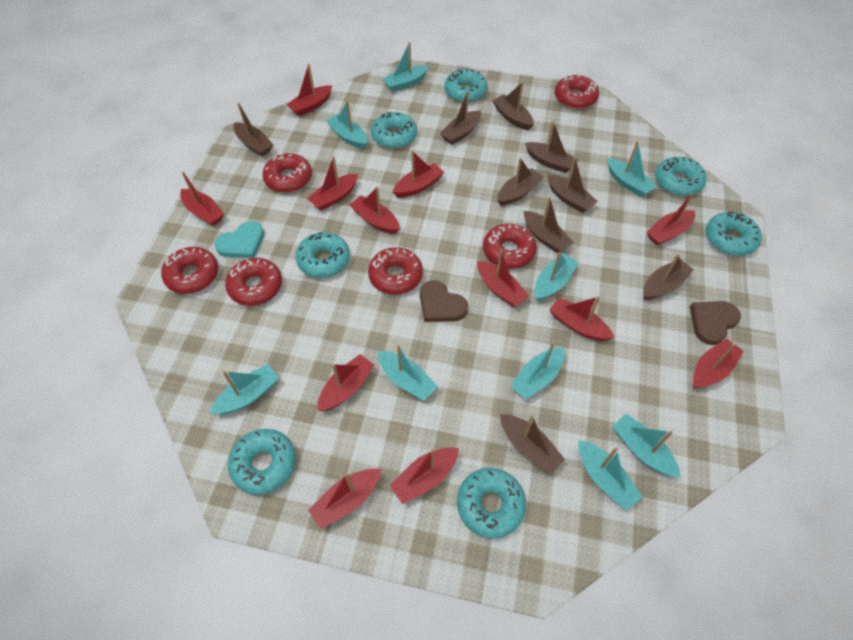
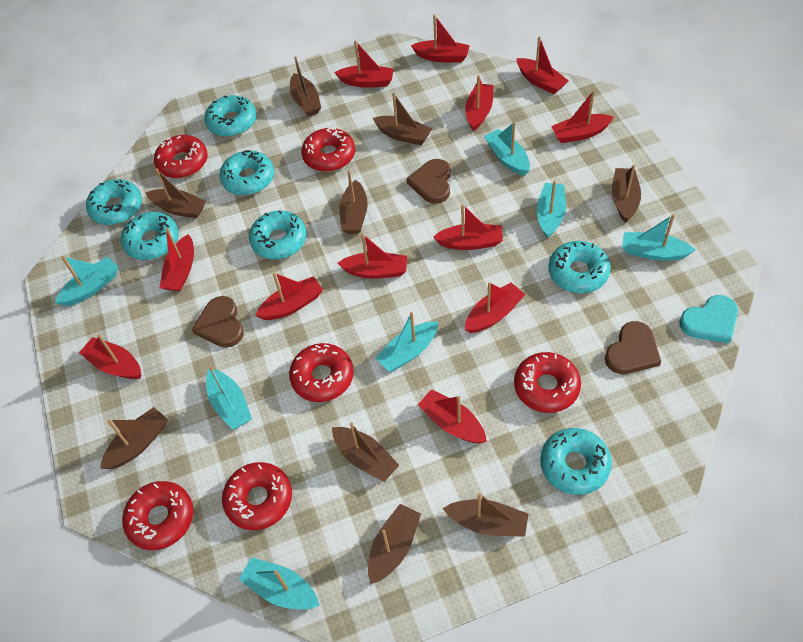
brown heart: [420,280,468,322] [690,301,741,345] = 2 -> [192,296,244,348] [407,159,451,204] [605,321,661,374] = 3
turquoise boat: [210,364,279,415] [326,101,367,149] [378,345,438,401] [382,42,429,92] [511,342,565,399] [535,252,579,301] [578,440,642,510] [607,141,657,197] [612,414,681,477] = 9 -> [55,256,119,306] [206,366,252,430] [239,557,320,609] [375,312,438,372] [484,122,530,176] [537,181,566,238] [622,214,695,261] = 7

